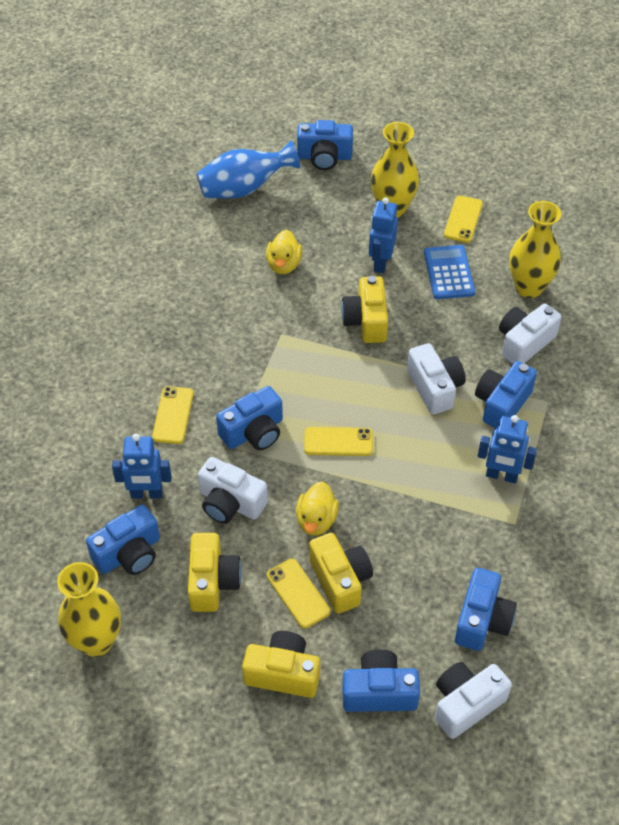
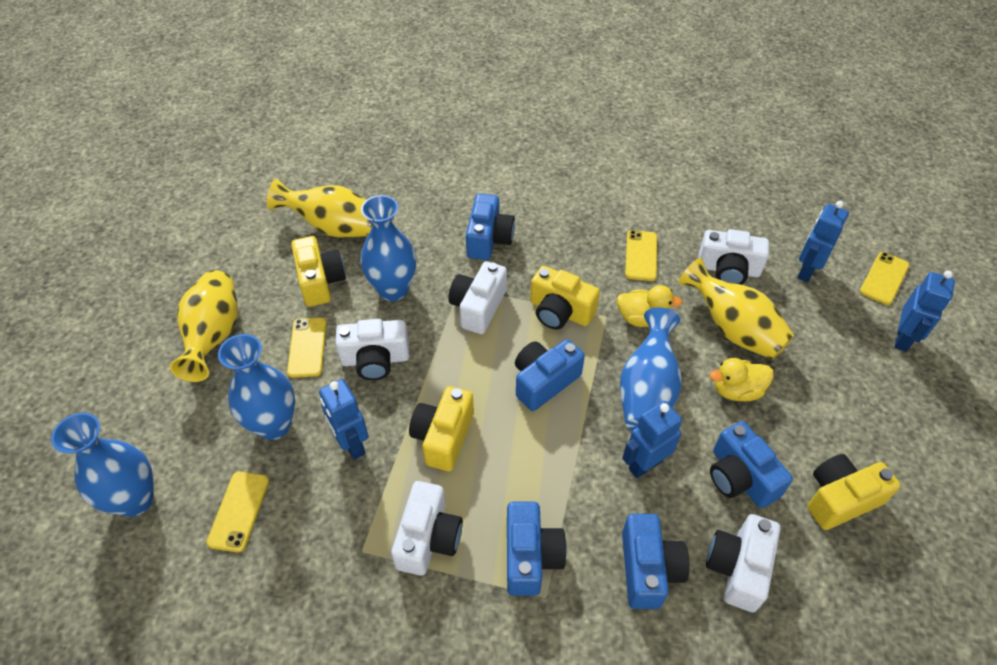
blue calculator: [424,245,475,299] = 1 -> none = 0
blue camera: [86,505,160,575] [216,386,283,450] [297,120,353,170] [342,649,420,712] [455,568,517,651] [475,361,537,428] = 6 -> [466,194,515,260] [507,502,567,596] [515,339,585,411] [622,514,689,609] [710,421,793,508] = 5
blue robot: [112,434,171,498] [369,197,398,273] [478,415,537,483] = 3 -> [319,379,369,460] [622,401,682,478] [797,201,849,282] [894,270,955,352] = 4
blue vase: [196,140,300,198] = 1 -> [51,413,154,517] [218,334,295,440] [360,195,416,301] [620,307,682,431] = 4
white camera: [198,457,268,524] [407,343,465,414] [435,662,512,739] [499,303,562,364] = 4 -> [336,319,409,380] [391,481,463,576] [448,261,507,334] [698,229,769,285] [706,514,780,612] = 5

